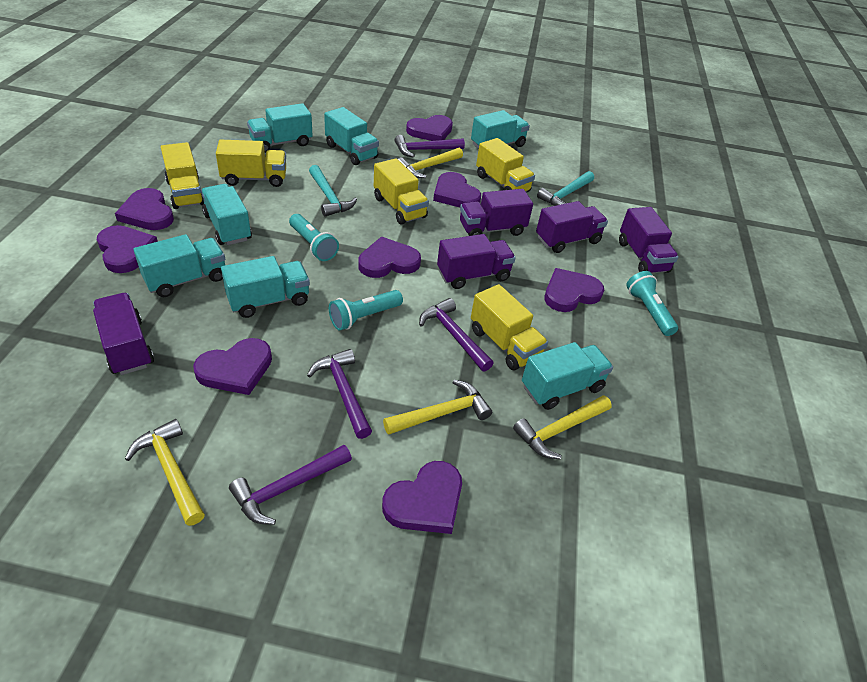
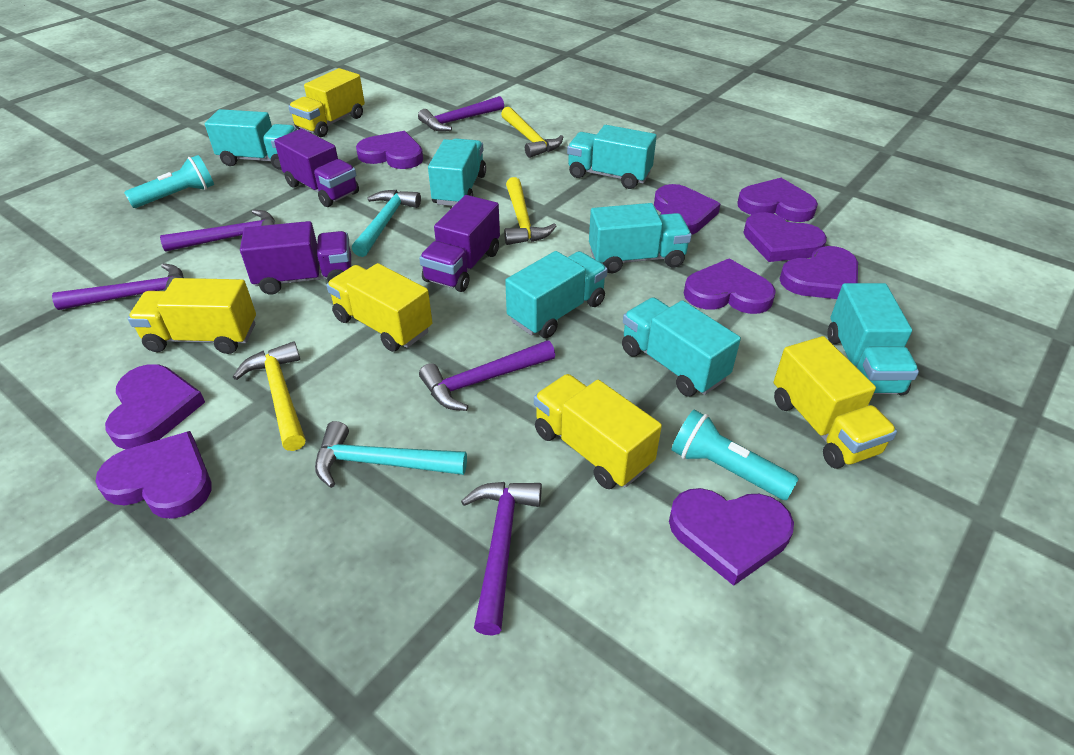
purple hammer: [229,445,352,525] [307,349,372,439] [395,135,465,158] [419,298,494,372] = 4 -> [52,263,184,310] [160,210,275,252] [418,96,504,131] [419,340,555,411] [461,482,542,636] = 5
purple heart: [97,225,158,273] [115,188,174,230] [193,338,272,395] [358,237,421,278] [382,461,462,534] [406,115,453,141] [433,172,481,208] [544,268,604,312] = 8 -> [95,431,211,519] [105,364,205,450] [356,131,423,169] [654,184,720,235] [669,488,794,586] [684,258,776,314] [737,178,818,222] [743,212,827,262] [779,246,858,299] = 9
purple truck: [93,293,154,375] [437,234,516,289] [460,189,533,236] [536,201,608,253] [619,207,679,273] = 5 -> [240,221,351,295] [274,129,359,207] [419,195,500,292] = 3
turquoise flashlight: [289,214,339,261] [329,290,403,331] [626,271,678,336] = 3 -> [124,155,214,208] [671,410,798,500] = 2
yellow hammer: [125,419,205,526] [383,380,492,435] [398,148,463,178] [513,395,612,459] = 4 -> [233,341,306,451] [501,107,563,158] [504,177,556,245] = 3

